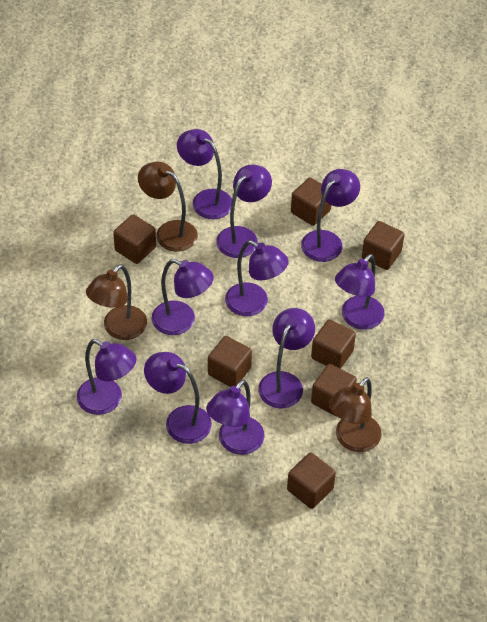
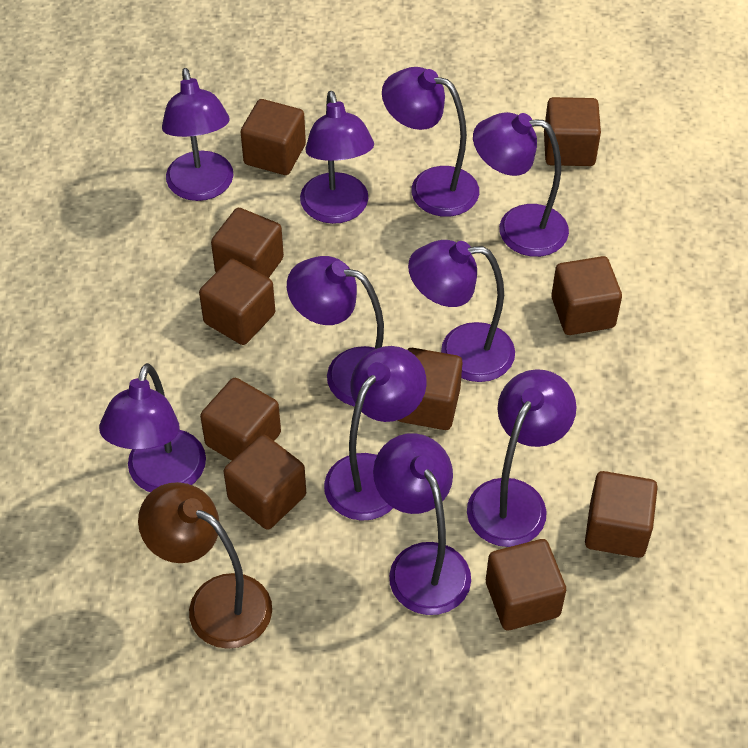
brown cube: [113,214,156,264] [208,336,252,387] [287,452,336,509] [291,177,331,226] [311,319,356,369] [311,364,357,416] [362,221,404,270] = 7 -> [199,259,275,345] [200,378,281,461] [211,208,284,278] [223,435,306,530] [241,99,306,175] [397,348,462,430] [486,539,566,630] [544,97,601,166] [551,256,622,335] [585,471,658,558] = 10
brown lamp: [86,264,147,340] [138,162,198,252] [329,377,382,452] = 3 -> [138,482,272,649] = 1

